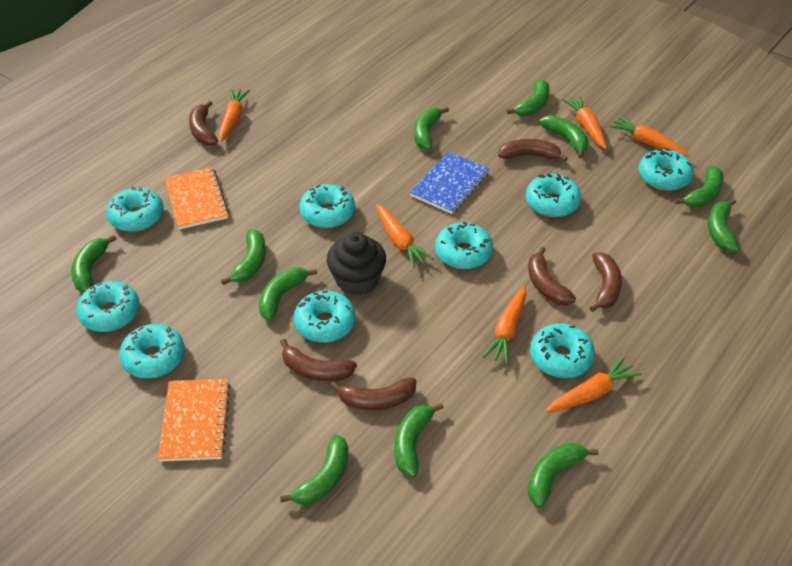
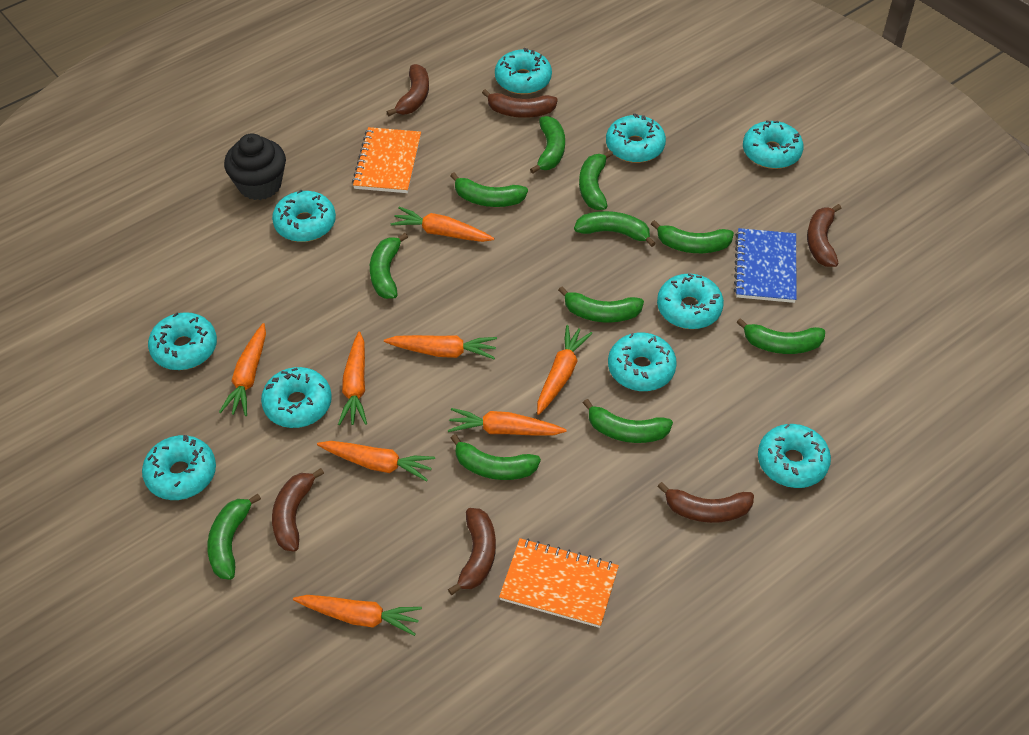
orange carrot: [219,88,250,142] [376,204,434,268] [482,285,526,365] [546,356,641,413] [562,95,607,149] [609,116,690,157] = 6 -> [219,323,266,416] [293,595,422,636] [317,441,435,481] [338,331,367,425] [384,335,497,359] [391,207,494,242] [448,408,567,435] [537,325,592,415] = 8
turquoise donut: [76,281,140,332] [106,186,164,232] [119,324,185,379] [294,291,356,343] [299,184,355,228] [435,222,493,269] [526,174,581,217] [530,323,595,378] [639,149,694,191] = 9 -> [142,435,216,500] [148,312,217,370] [261,367,332,428] [272,190,336,242] [495,48,552,94] [606,113,666,163] [608,333,677,391] [657,273,724,329] [743,120,804,169] [758,424,831,488] = 10

